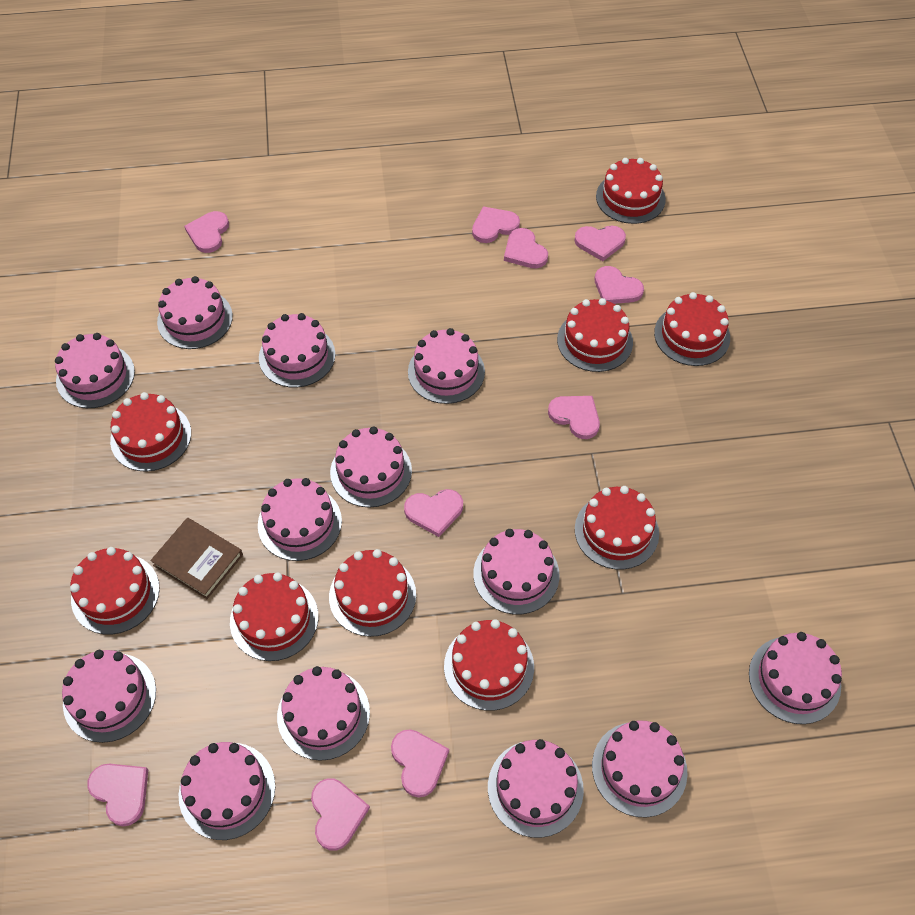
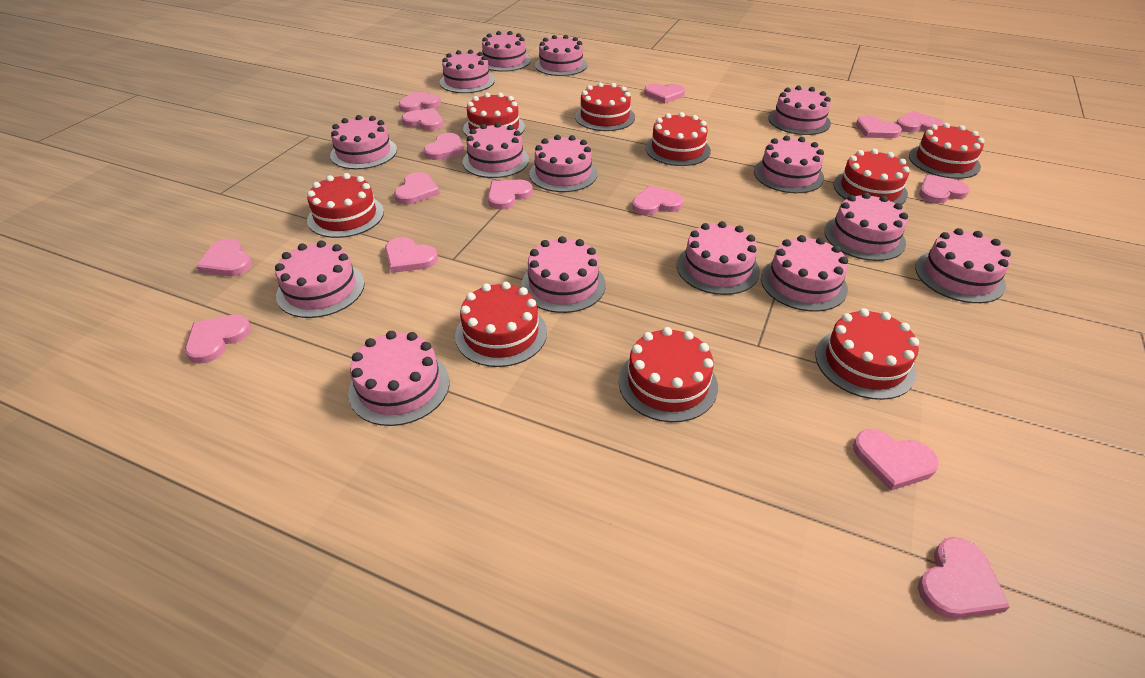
brown book: [150,518,243,599] = 1 -> none = 0
pink cake: [55,333,135,408] [62,650,156,743] [157,276,233,349] [179,742,275,840] [258,478,342,561] [259,313,335,388] [277,666,370,761] [330,426,412,508] [408,328,485,404] [473,529,560,614] [488,739,584,838] [592,720,688,818] [749,632,842,724] = 13 -> [275,240,365,318] [330,115,397,169] [348,331,449,426] [440,50,495,93] [463,122,529,178] [482,31,531,72] [521,236,606,313] [529,135,597,192] [535,35,587,76] [677,221,760,295] [754,135,824,193] [761,235,848,312] [768,85,831,135] [824,193,908,261] [915,228,1011,303] = 15
pink heart: [87,764,148,827] [184,211,229,253] [311,778,370,851] [391,729,449,798] [404,489,463,537] [472,206,520,243] [504,228,548,268] [548,396,600,439] [574,226,626,261] [595,266,644,304] = 10 -> [185,315,251,363] [196,239,252,276] [385,237,438,273] [394,172,440,204] [399,91,441,112] [402,108,443,131] [424,133,465,160] [488,180,533,210] [632,186,684,215] [644,83,685,103] [853,429,939,491] [856,115,902,138] [896,111,943,132] [918,537,1010,619] [919,175,970,204] = 15

